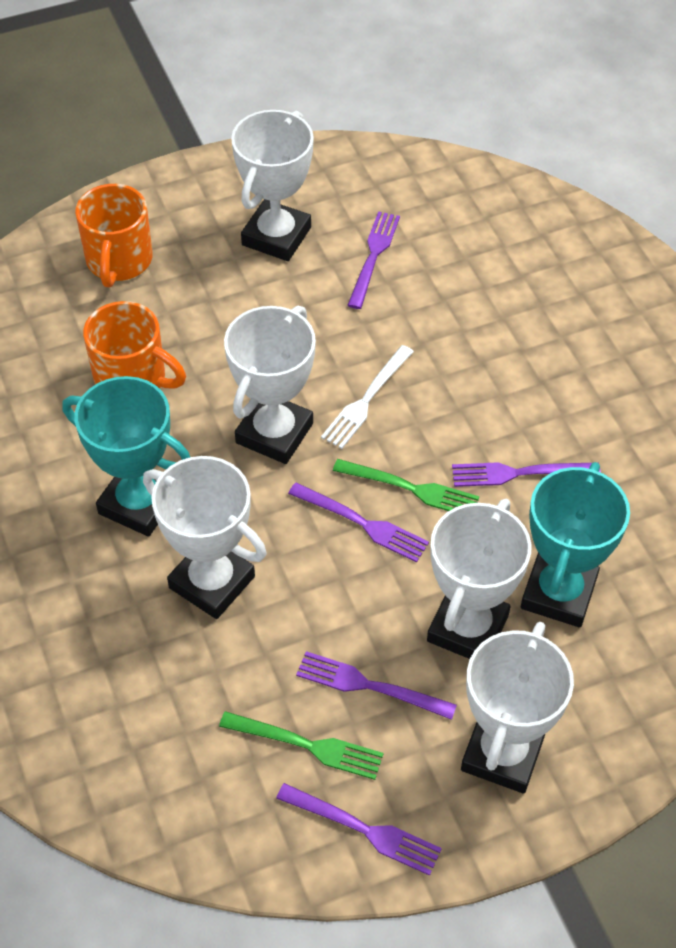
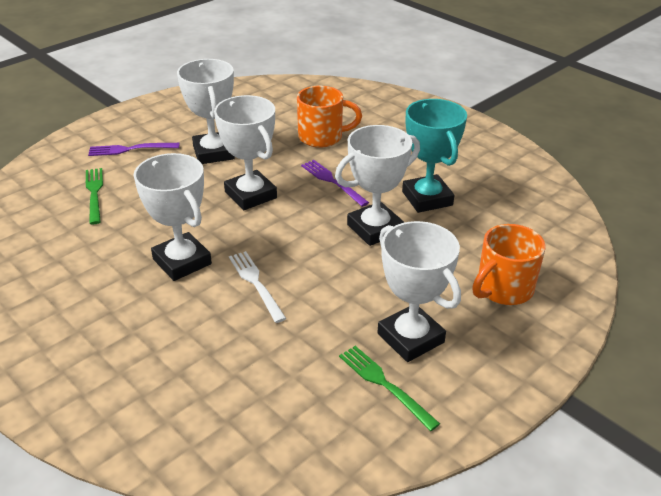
purple fork: [276,783,442,876] [288,482,429,563] [296,651,457,720] [347,211,400,309] [452,462,601,487] = 5 -> [88,143,179,156] [301,160,369,207] = 2
turquoise trophy: [62,376,190,537] [521,462,630,627] = 2 -> [402,99,467,213] = 1

